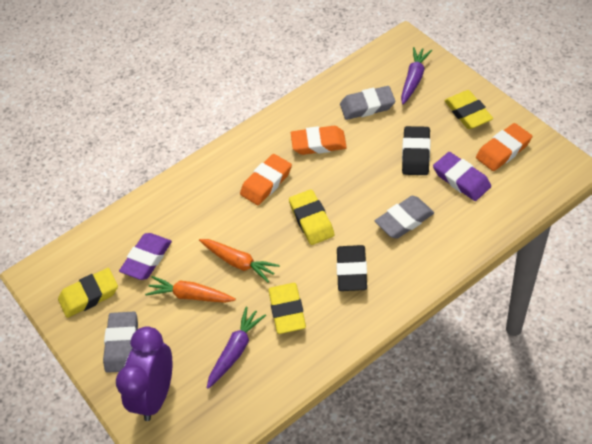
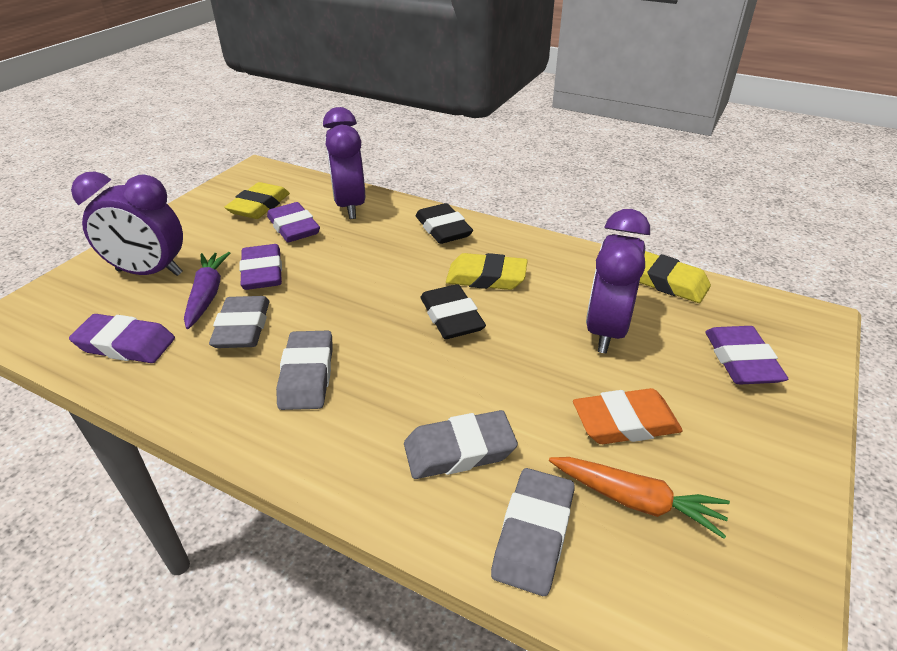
grey eraser: [103,312,138,373] [340,86,396,120] [375,196,434,239] = 3 -> [209,296,269,348] [276,331,333,410] [404,410,518,479] [491,468,575,596] = 4
orange carrot: [145,276,236,303] [199,239,280,282] = 2 -> [549,457,730,539] = 1
orange eraser: [240,154,292,205] [291,126,347,155] [476,123,532,171] = 3 -> [573,388,683,444] = 1
purple carrot: [207,307,266,389] [401,47,432,104] = 2 -> [184,252,230,329] = 1
purple clock: [116,326,173,421] = 1 -> [71,172,183,276] [323,107,365,219] [586,209,650,354] = 3
purple eraser: [119,233,172,280] [433,152,491,201] = 2 -> [69,314,175,363] [239,244,282,290] [267,202,320,242] [705,326,788,385] = 4
yellow eraser: [58,268,118,318] [268,283,306,334] [289,189,334,245] [444,90,493,129] = 4 -> [224,182,290,219] [446,253,528,290] [639,251,711,303] = 3

